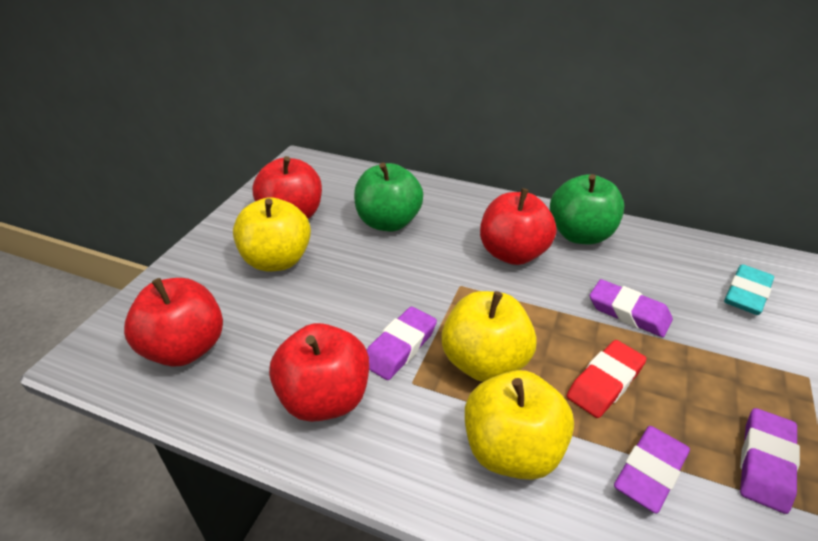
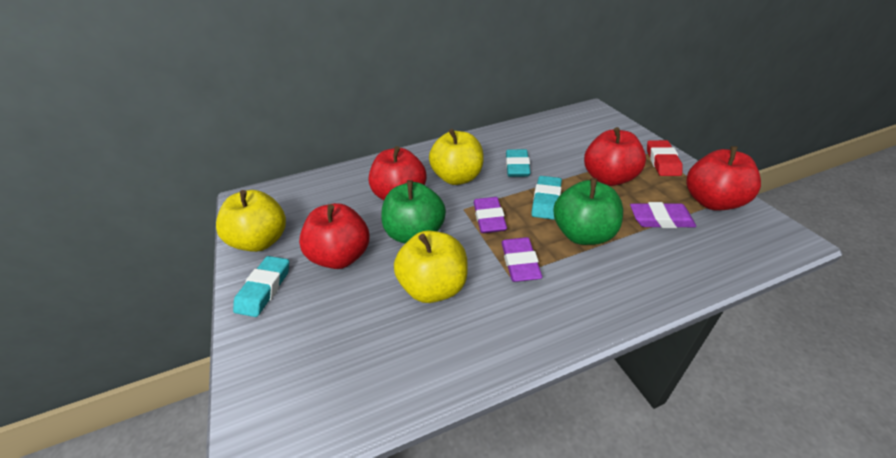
purple eraser: [367,307,437,380] [590,279,673,337] [614,426,690,513] [740,408,800,514] = 4 -> [474,197,507,233] [501,237,542,282] [630,202,696,228] = 3
turquoise eraser: [724,264,774,315] = 1 -> [233,256,289,317] [506,149,531,177] [532,176,562,220] = 3

